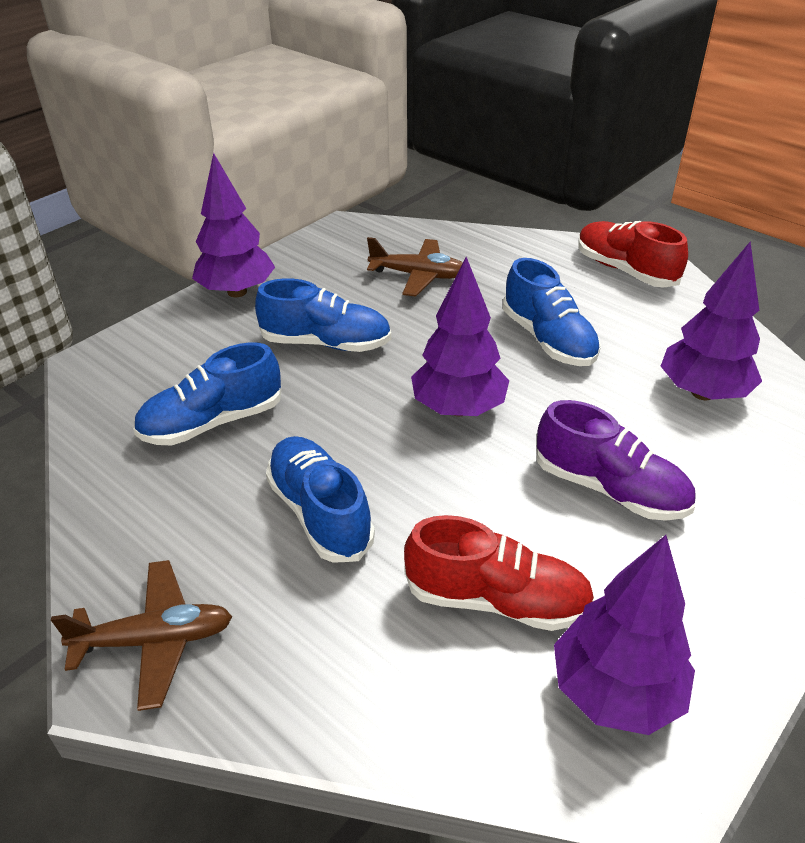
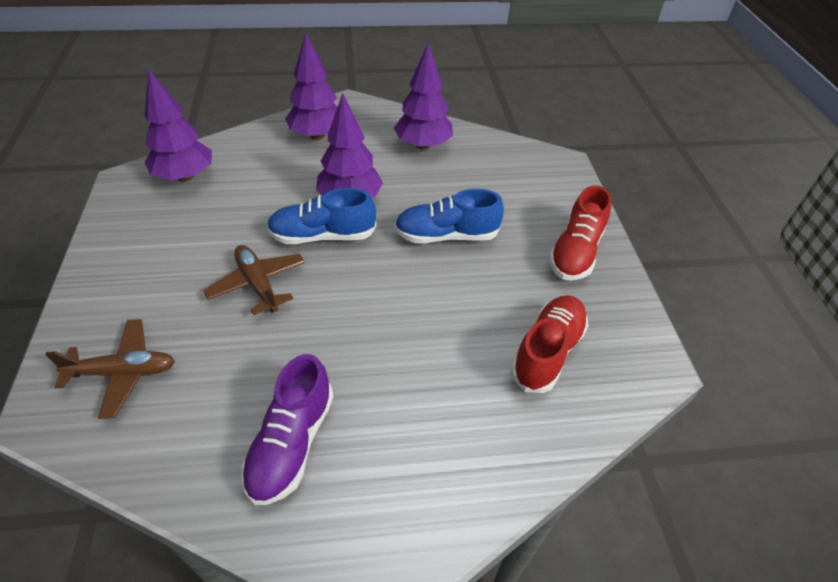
blue shoe: [133,342,282,445] [255,278,391,352] [266,436,375,563] [503,258,601,366] = 4 -> [267,188,376,244] [395,189,504,243] = 2

